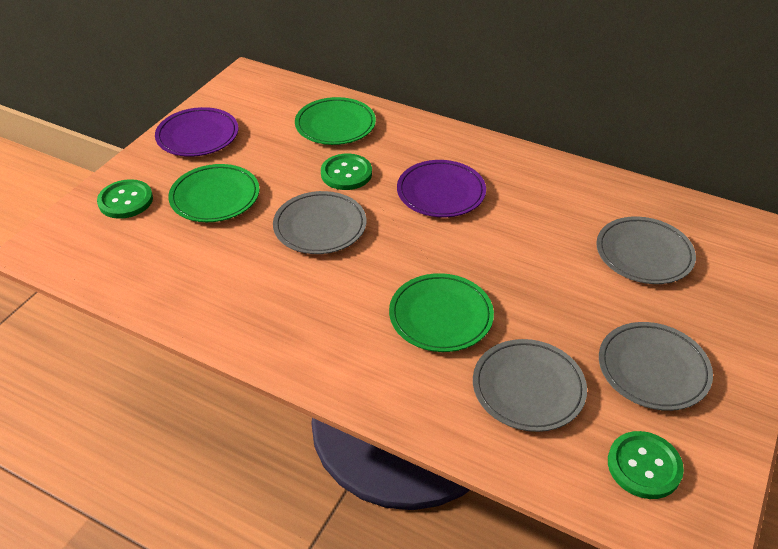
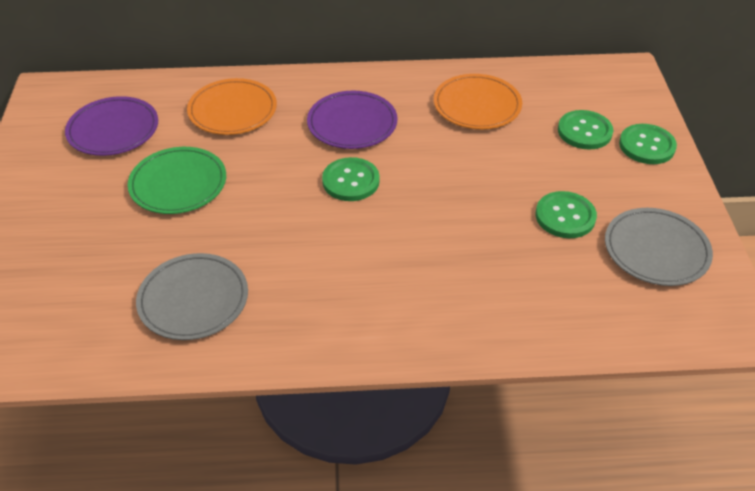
green button: [97,179,153,219] [321,154,372,190] [608,431,684,499] = 3 -> [322,157,380,201] [536,191,597,238] [558,110,613,150] [619,124,677,164] = 4
green plate: [168,164,260,222] [295,97,376,145] [389,273,494,352] = 3 -> [127,147,226,214] = 1
grey plate: [273,191,367,254] [473,339,587,432] [596,216,696,284] [599,322,713,411] = 4 -> [136,253,248,340] [605,208,713,286] = 2
orange plate: none = 0 -> [187,78,277,135] [434,74,522,129] = 2

